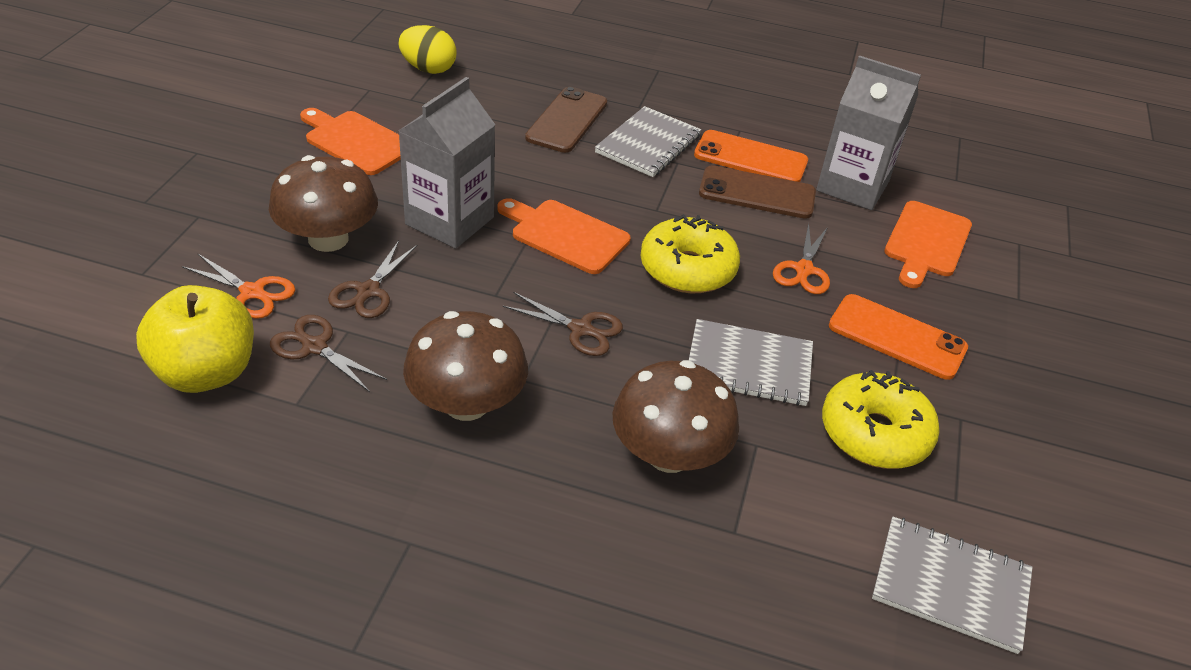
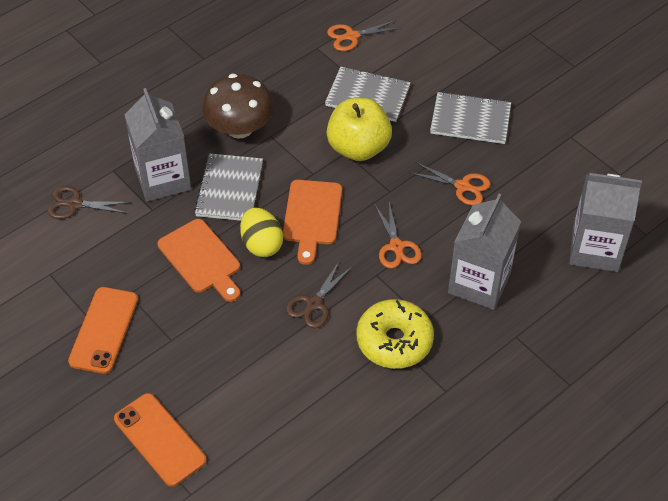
brown mushroom: [269,155,378,252] [403,311,528,421] [613,360,739,473] = 3 -> [202,74,274,139] = 1
brown phone: [525,87,607,153] [699,165,816,219] = 2 -> none = 0
brown scissors: [270,315,387,392] [328,241,417,318] [503,292,623,356] = 3 -> [47,186,131,219] [286,260,353,328] = 2
grey carton: [399,77,495,249] [816,55,921,210] = 2 -> [124,88,191,202] [448,194,521,310] [569,173,642,272] = 3
orange cutting board: [300,108,401,175] [497,198,630,274] [884,201,972,288] = 3 -> [157,219,240,302] [283,180,342,265] = 2
orange scissors: [182,253,295,319] [773,223,830,294] = 2 -> [327,20,401,51] [375,202,422,268] [410,162,490,205] = 3
yellow donut: [640,214,740,293] [822,370,940,469] = 2 -> [356,299,434,369] = 1

